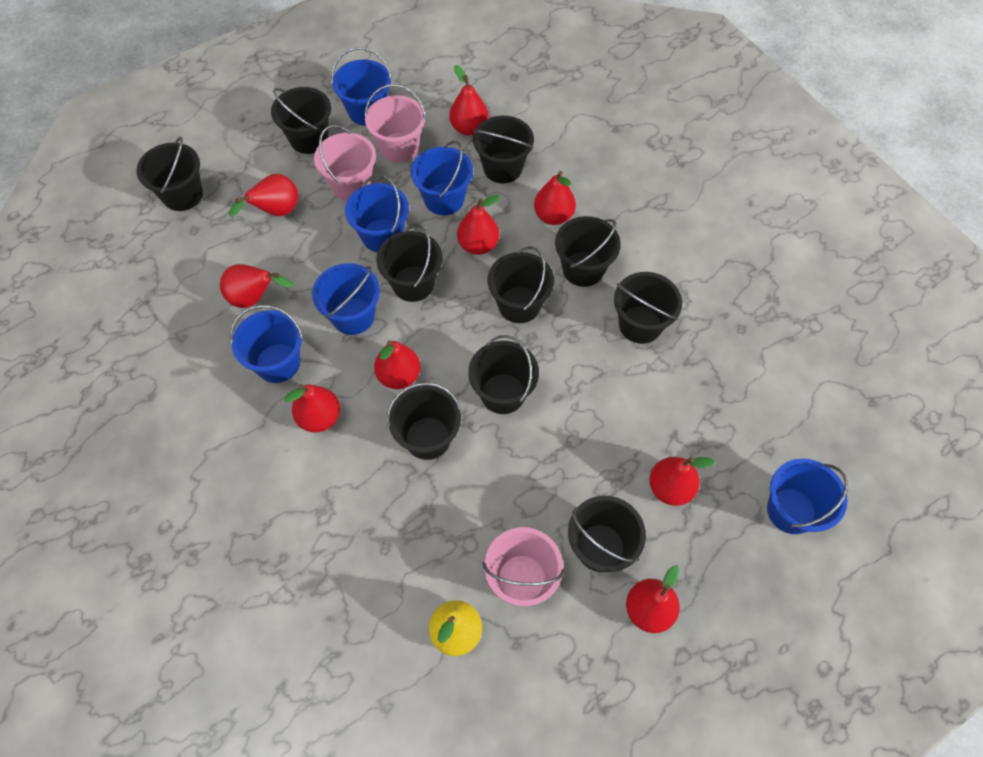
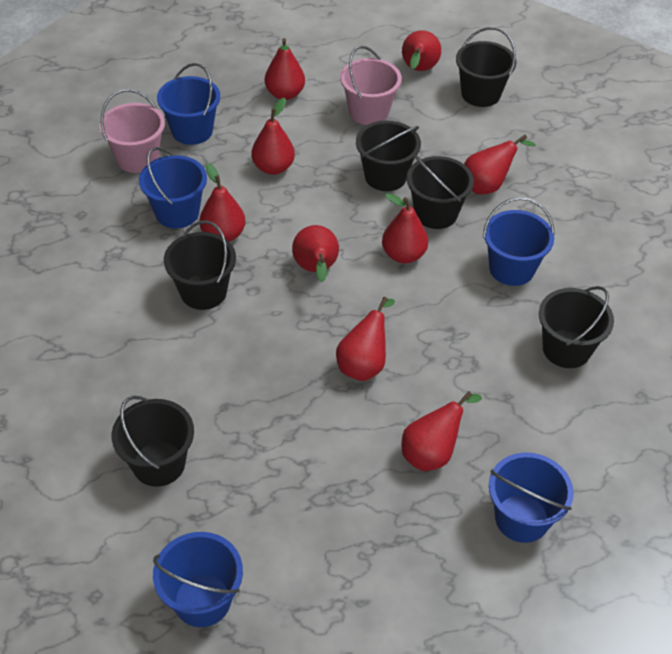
black bucket: [136,137,203,211] [271,87,331,154] [376,224,443,302] [387,382,461,460] [468,335,539,414] [473,116,534,183] [488,246,554,323] [555,216,621,287] [568,496,646,572] [614,272,682,344] = 10 -> [112,396,194,487] [164,220,236,310] [356,121,421,191] [407,155,474,229] [456,27,516,107] [539,286,614,368] = 6
blue bucket: [230,305,303,383] [312,263,380,335] [331,47,392,126] [345,174,409,252] [411,141,473,215] [767,459,848,534] = 6 -> [139,147,207,229] [153,532,243,627] [157,63,220,145] [483,197,555,286] [489,452,574,543] = 5
pink bucket: [314,125,376,201] [365,84,426,163] [483,527,565,606] = 3 -> [100,89,165,173] [340,46,402,125] = 2
yellow pear: [429,600,482,656] = 1 -> none = 0

